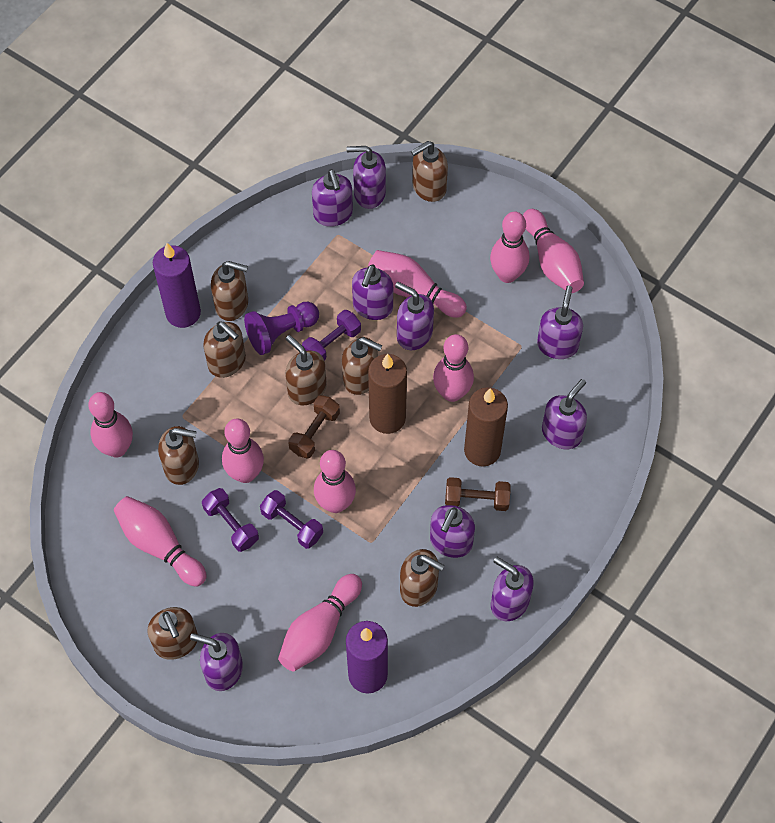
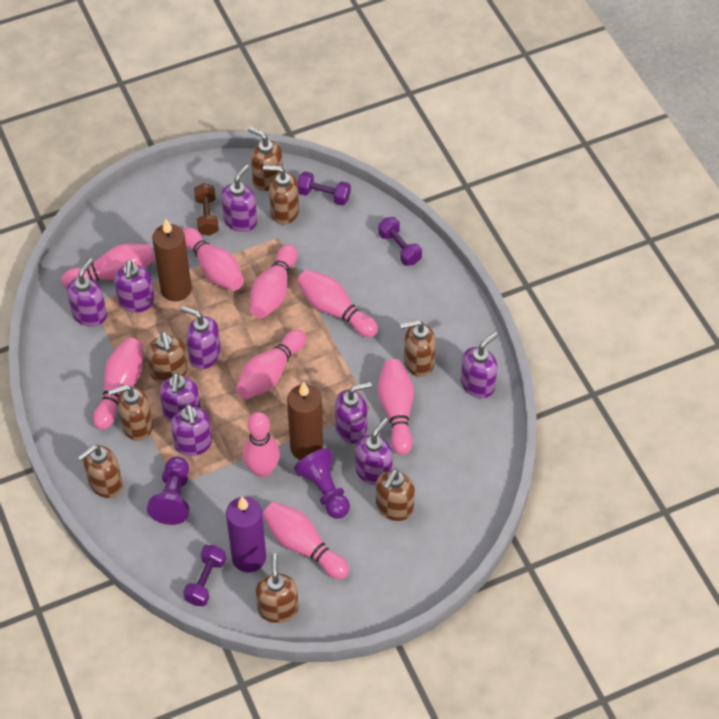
brown dumbbell: [288,395,340,459] [445,477,511,511] = 2 -> [194,183,219,236] = 1
purple candle: [153,243,201,328] [346,621,388,693] = 2 -> [226,496,266,573] = 1
purple pawn: [244,302,319,355] = 1 -> [147,456,190,525] [294,448,350,519] = 2

